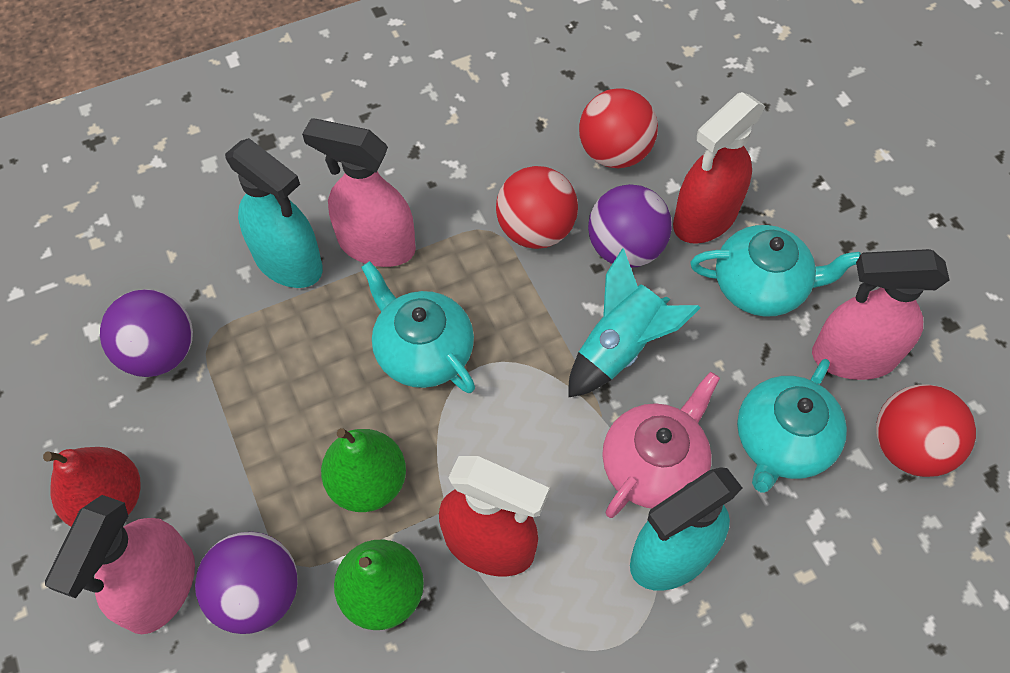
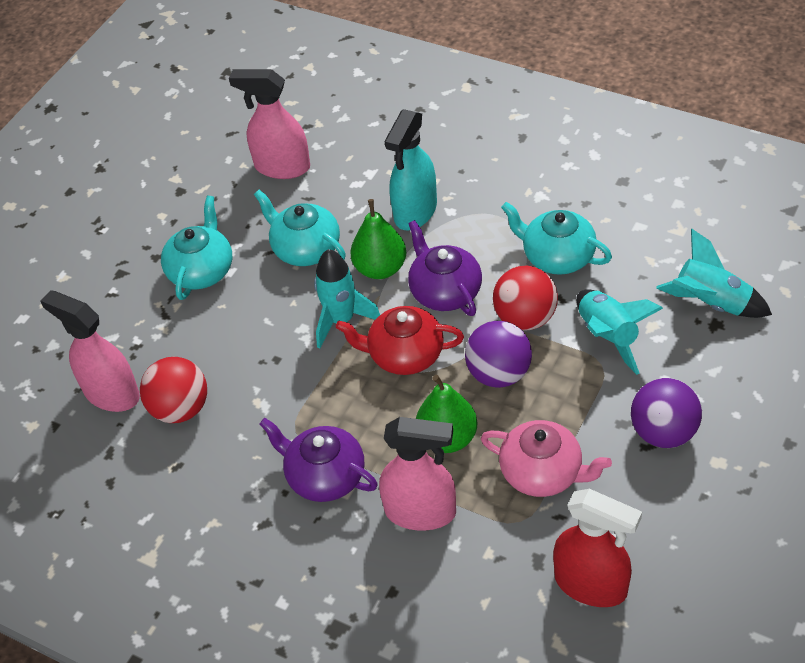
purple ball: [100,289,193,377] [195,532,298,634] [588,184,672,268] = 3 -> [465,321,532,388] [631,378,702,448] = 2
purple teapot: none = 0 -> [259,418,378,502] [408,220,482,316] = 2
red ball: [496,166,578,249] [579,88,658,168] [876,384,976,477] = 3 -> [140,357,207,423] [493,266,558,331] = 2
red pear: [43,447,141,527] = 1 -> none = 0
red spray bottle: [439,456,549,576] [673,92,765,244] = 2 -> [553,489,642,607] = 1
red teapot: none = 0 -> [336,306,464,375] = 1
turquoise rocket: [568,248,701,398] = 1 -> [314,249,380,349] [576,289,663,375] [656,229,772,318] = 3
turquoise spray bottle: [225,138,323,288] [630,467,742,591] = 2 -> [385,109,437,231] = 1

